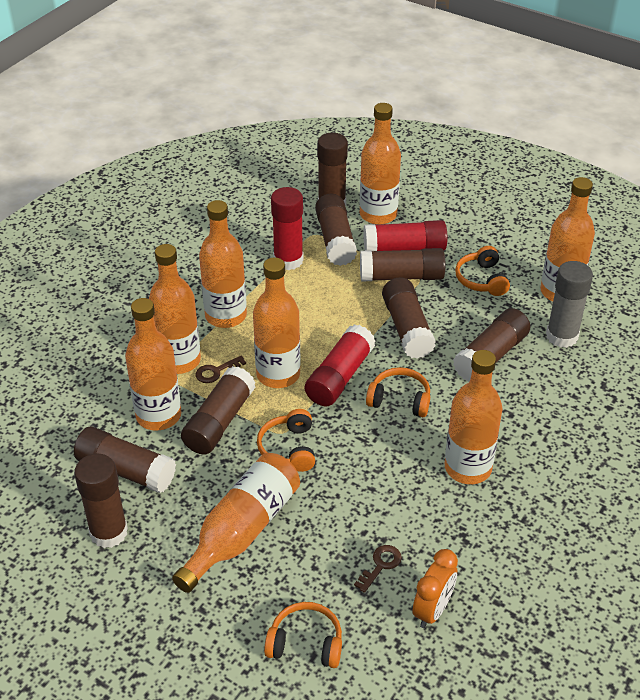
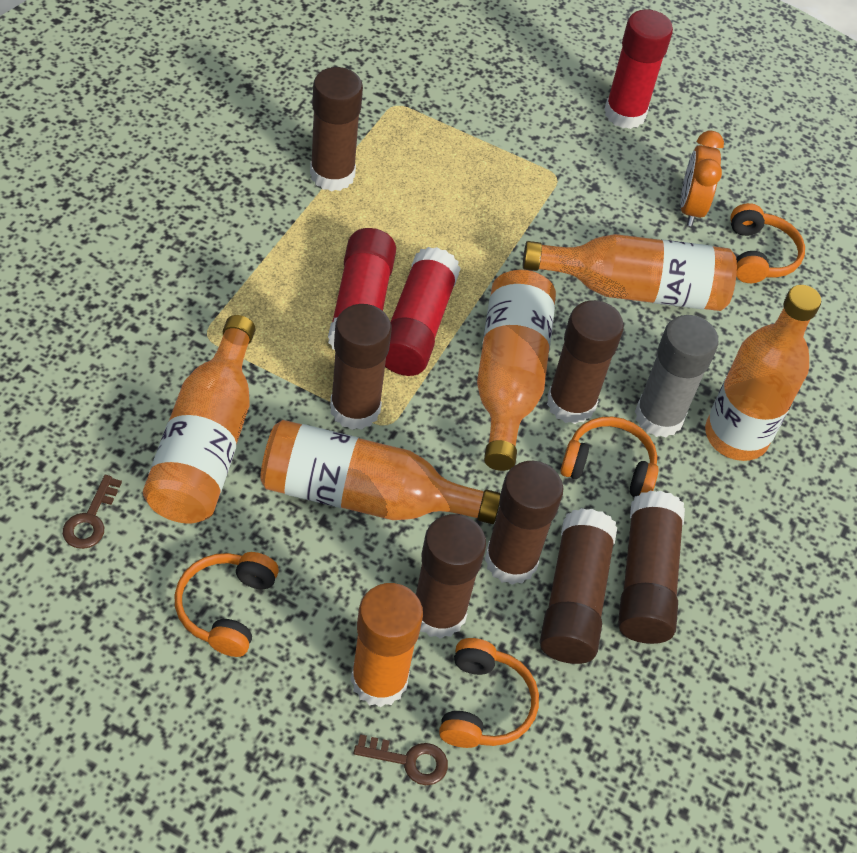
brown glue stick: [74,427,176,493] [74,453,128,548] [181,366,256,455] [315,193,357,266] [317,133,348,205] [360,248,445,281] [382,277,436,358] [453,308,530,382] = 8 -> [310,67,363,191] [330,304,392,430] [416,514,486,639] [485,461,563,585] [540,508,617,664] [547,300,624,424] [618,491,685,644] = 7
orange bottle: [125,298,181,431] [149,244,201,374] [172,453,300,593] [199,200,247,328] [253,258,301,388] [360,103,401,225] [445,350,502,484] [540,177,595,302] = 8 -> [143,315,255,524] [260,420,501,524] [477,270,556,471] [523,234,737,311] [705,285,821,461] = 5
orange glue stick: none = 0 -> [351,583,423,707] = 1

